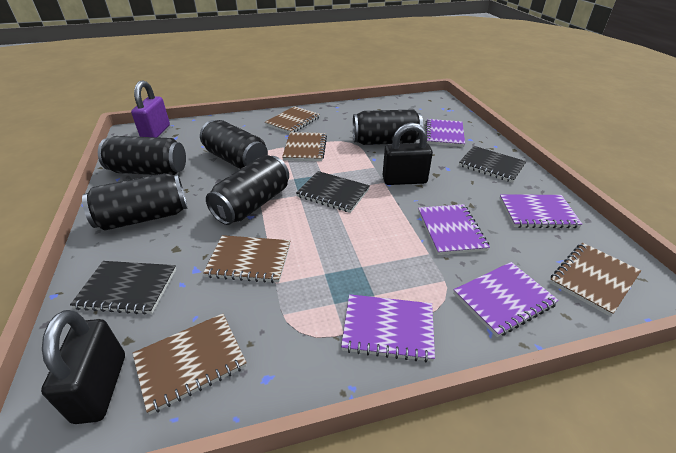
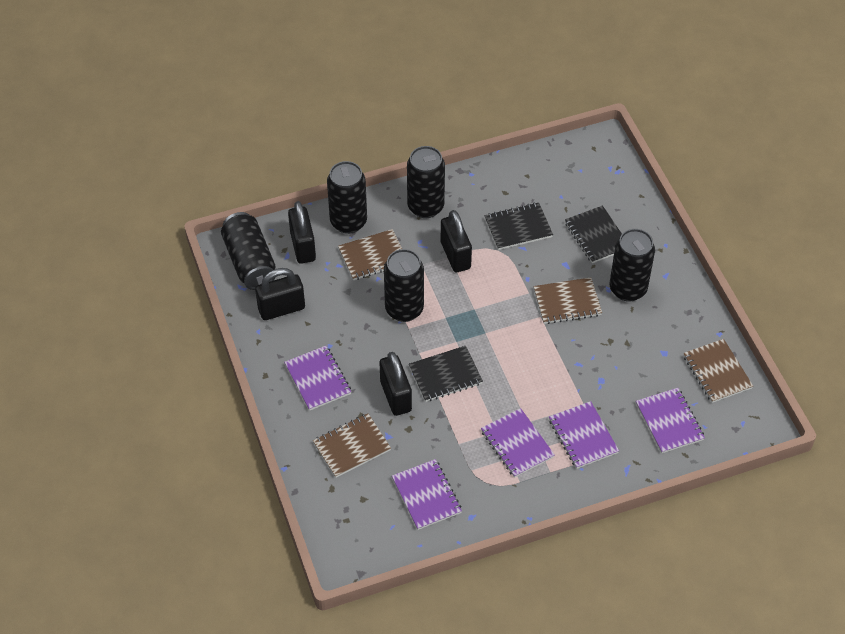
black padlock: [41,310,125,424] [383,123,433,185] = 2 -> [255,268,305,320] [288,201,316,264] [380,352,412,416] [441,210,472,272] = 4
brown notebook: [132,314,247,415] [203,235,290,283] [265,106,320,133] [282,132,327,161] [550,243,641,316] = 5 -> [313,413,391,478] [338,229,402,280] [534,277,602,324] [683,339,753,403] = 4
purple padlock: [131,80,170,137] = 1 -> none = 0

